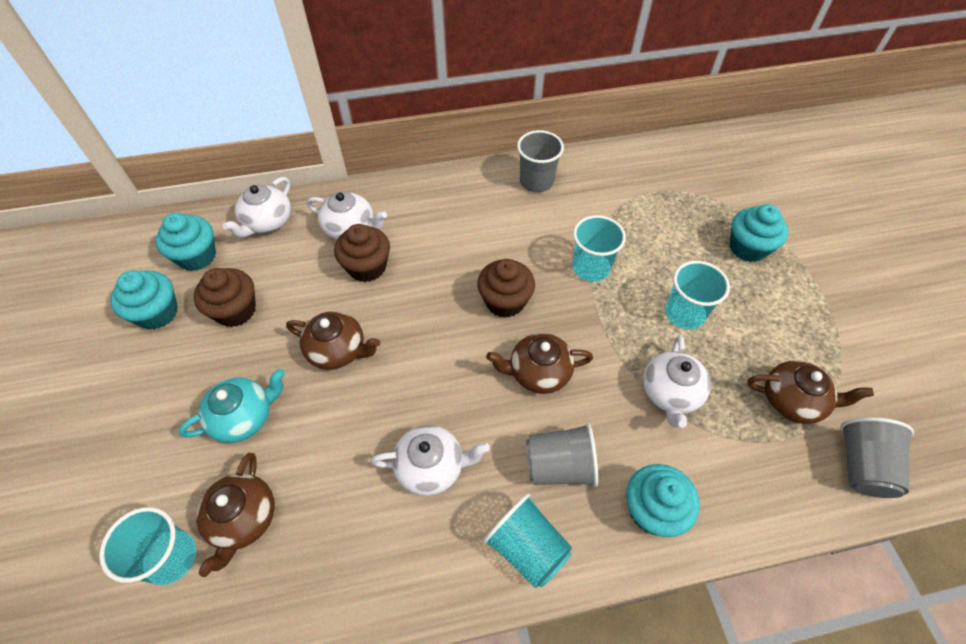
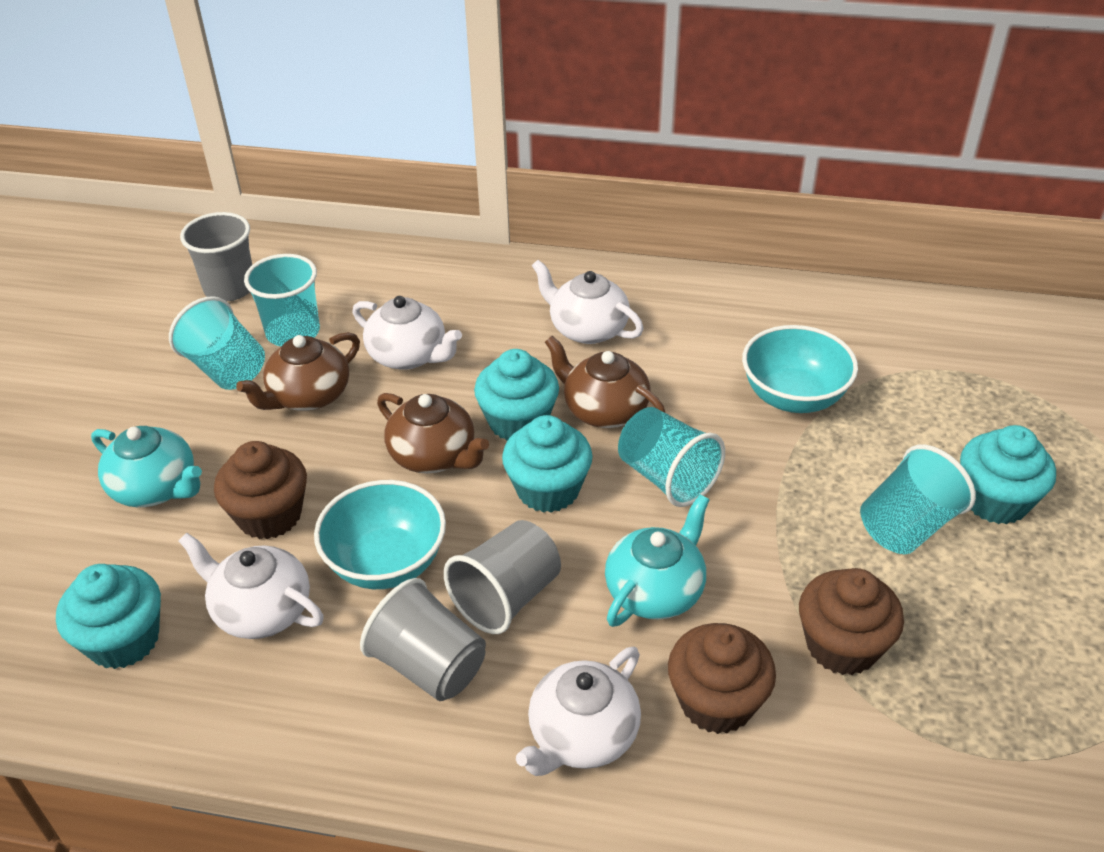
brown teapot: [196,453,275,577] [286,311,380,370] [486,333,593,394] [748,360,874,424] = 4 -> [236,332,360,411] [377,393,489,474] [545,336,665,428] = 3
turquoise bowl: none = 0 -> [314,480,446,589] [742,325,858,413] = 2
turquoise teapot: [179,369,285,443] = 1 -> [91,426,202,507] [605,494,710,627] = 2

